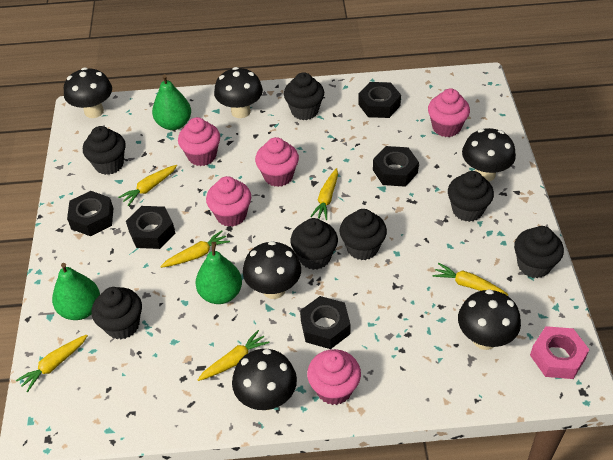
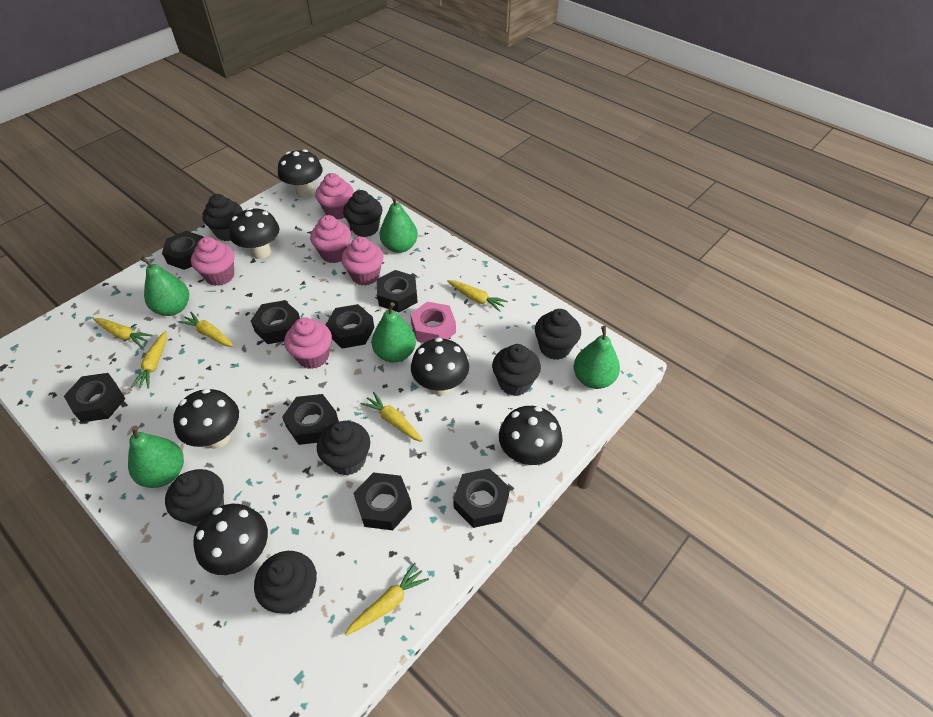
black nut: [67,191,113,236] [126,206,175,249] [300,296,350,349] [358,82,401,118] [373,146,419,187] = 5 -> [64,373,126,422] [162,231,204,270] [251,300,300,344] [282,394,339,445] [325,304,374,349] [353,472,412,530] [377,270,418,312] [453,469,510,528] = 8
green pear: [52,263,100,320] [152,74,191,130] [196,242,242,304] = 3 -> [128,426,184,488] [141,257,189,316] [372,302,416,363] [380,196,418,253] [574,326,620,389] = 5

